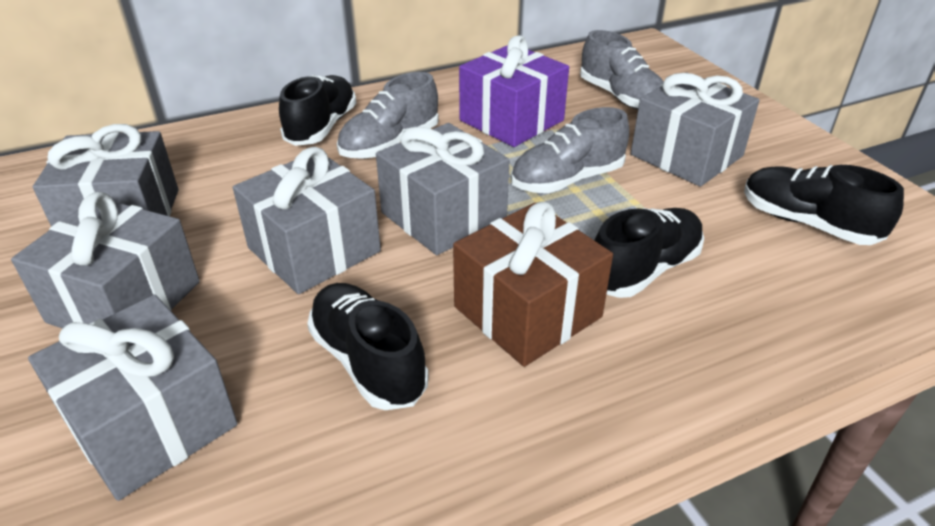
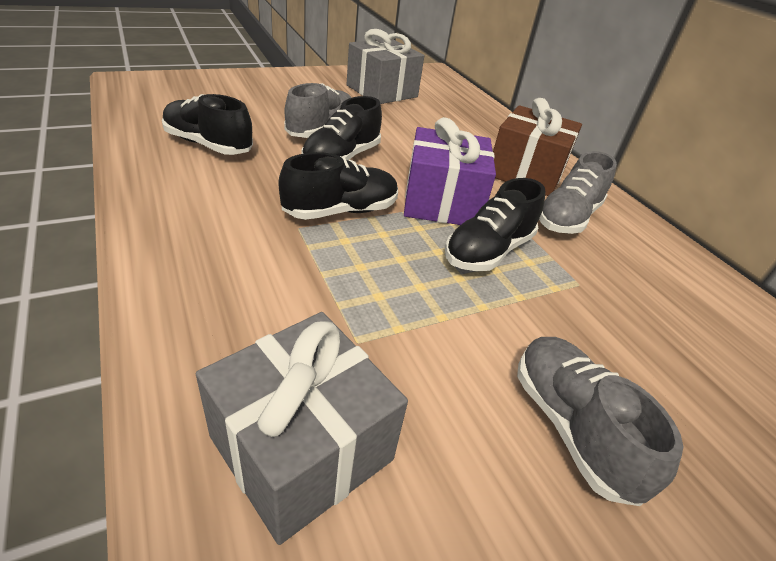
grey gift: [11,192,200,329] [28,294,238,501] [33,124,178,226] [233,147,381,294] [376,123,510,255] [631,73,760,187] = 6 -> [196,312,408,545] [346,29,424,104] = 2

